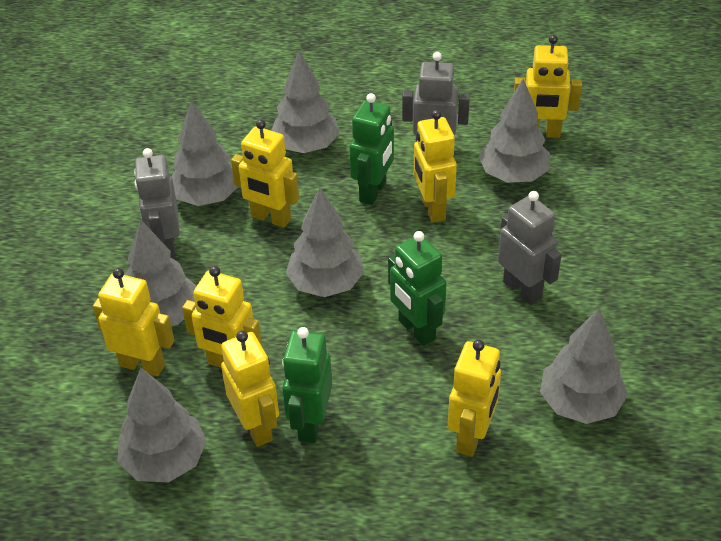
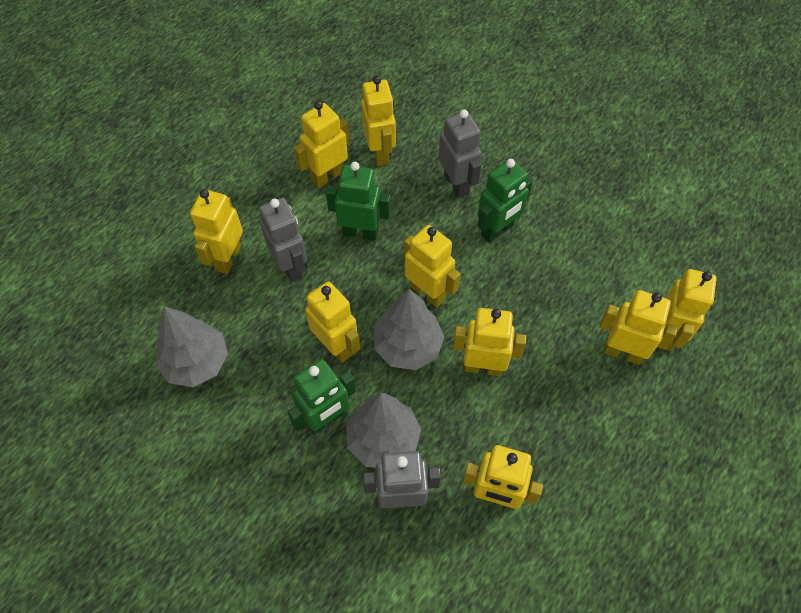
grey tree: [118,368,207,482] [125,220,196,326] [172,101,238,206] [271,51,340,153] [286,187,364,297] [479,79,550,183] [540,308,628,424] = 7 -> [155,306,228,387] [346,393,421,468] [374,289,445,370] = 3
yellow robot: [93,268,174,376] [182,266,262,368] [221,331,279,447] [231,119,299,228] [414,110,457,223] [448,339,501,457] [514,35,582,138] = 7 -> [190,189,243,274] [294,101,350,188] [305,281,360,363] [361,76,396,166] [404,225,460,307] [453,308,527,376] [463,445,543,509] [600,290,678,365] [665,269,717,351] = 9

